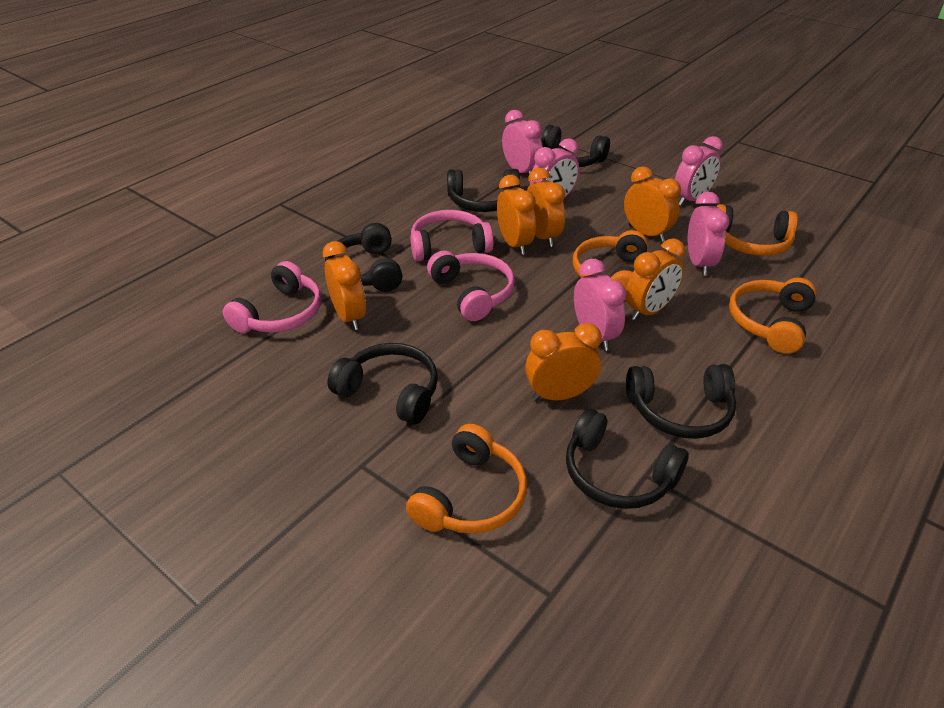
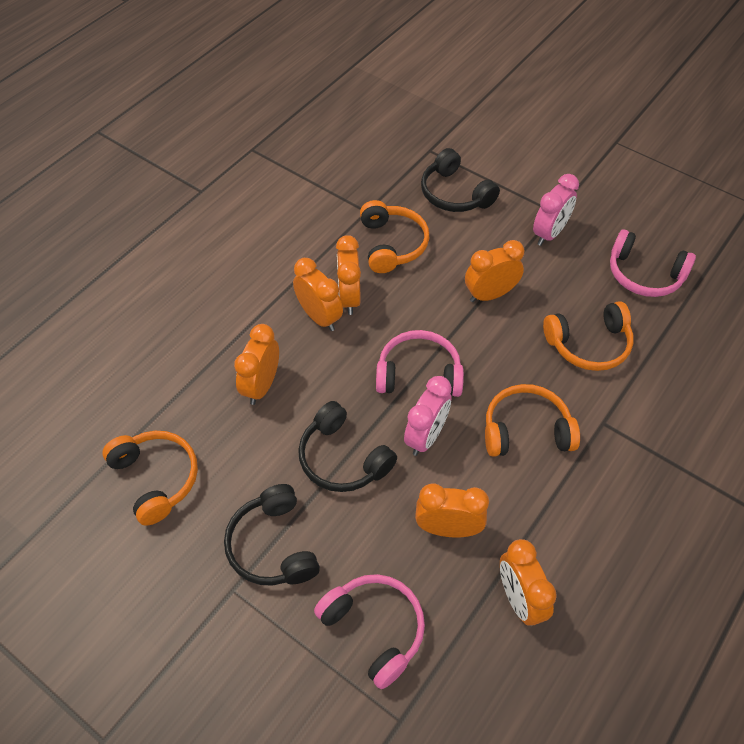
black headphones: [325,223,403,292] [328,343,438,425] [447,169,520,212] [541,125,610,167] [566,408,689,509] [626,364,736,439] = 6 -> [224,484,320,586] [298,401,397,492] [421,148,500,212] = 3
pink clock: [502,110,543,175] [530,138,579,198] [574,259,626,351] [675,136,723,206] [688,192,729,275] = 5 -> [404,376,452,456] [533,174,579,246] = 2

